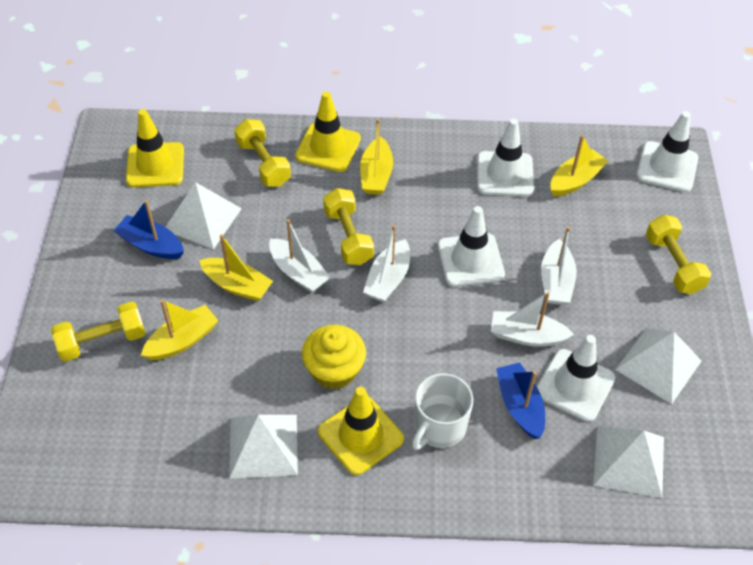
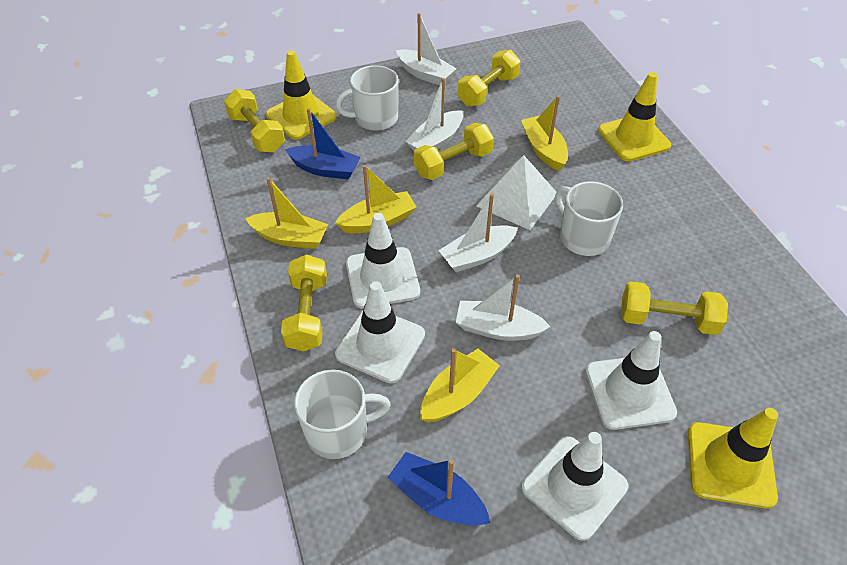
white mug: [412,373,473,450] = 1 -> [295,370,391,459] [336,65,399,131] [555,181,623,256] = 3
white pyramid: [166,182,242,249] [229,415,298,479] [593,426,664,498] [615,328,702,404] = 4 -> [477,155,556,230] = 1
yellow cupcake: [302,325,366,389] = 1 -> none = 0
yellow dumbbell: [51,302,146,362] [234,119,291,187] [323,188,374,265] [646,215,711,294] = 4 -> [224,89,285,152] [281,254,327,352] [414,123,494,180] [458,50,521,106] [621,281,728,335] = 5

